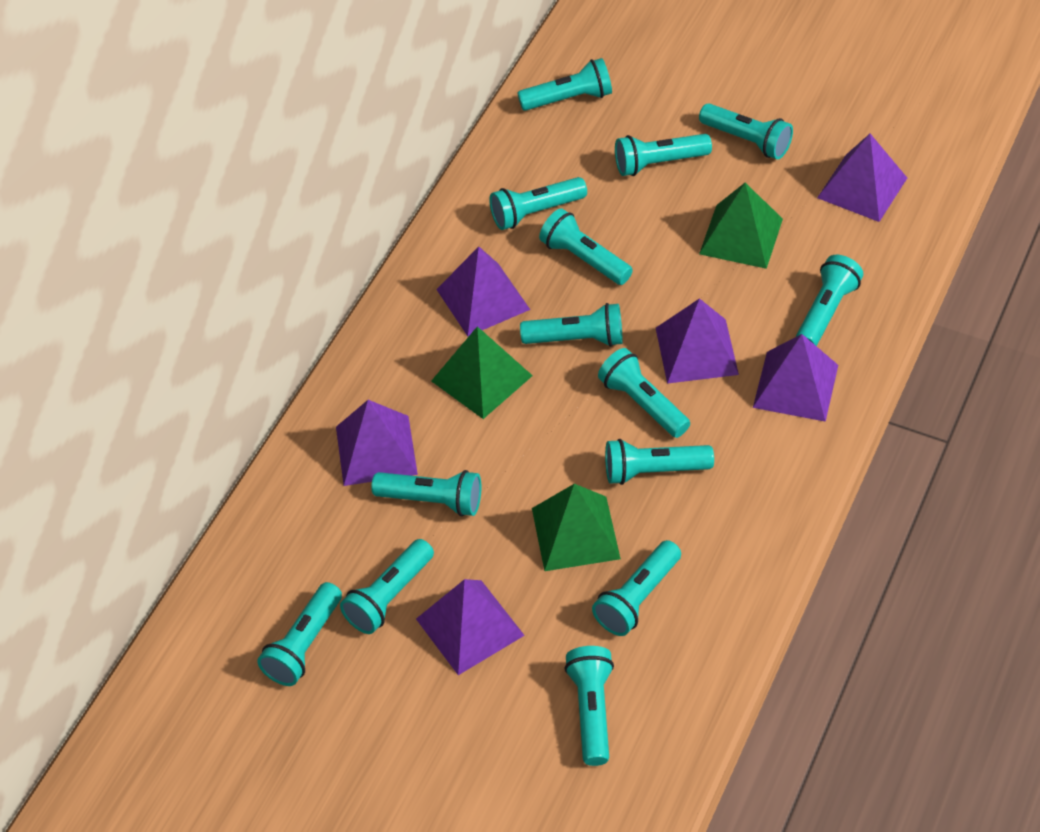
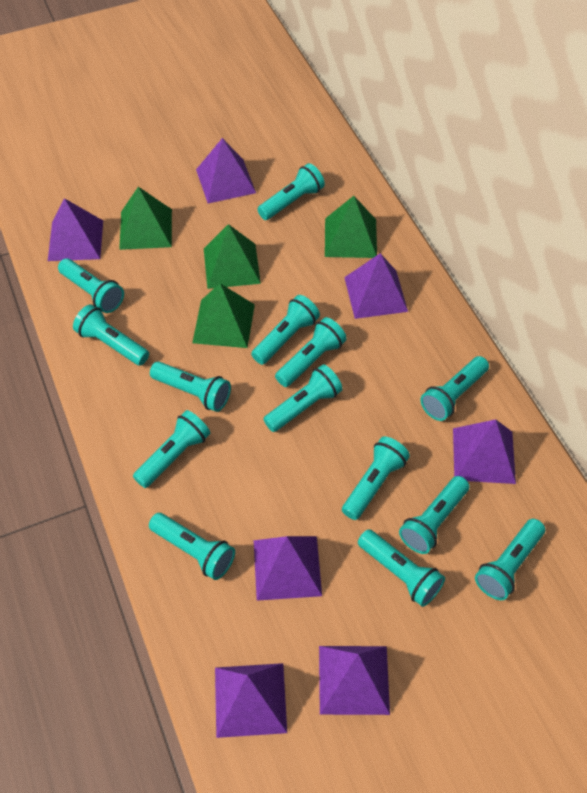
green pyramid: [431,326,533,419] [532,484,621,571] [699,183,783,269] = 3 -> [119,187,172,250] [192,283,255,348] [204,224,261,289] [325,196,377,258] = 4
purple pyramid: [336,400,418,486] [416,579,525,675] [436,247,530,336] [656,298,739,384] [753,334,838,422] [817,134,907,222] = 6 -> [48,198,103,261] [196,138,256,203] [215,663,287,738] [254,536,322,601] [319,646,390,715] [344,253,408,319] [453,419,516,484] = 7

